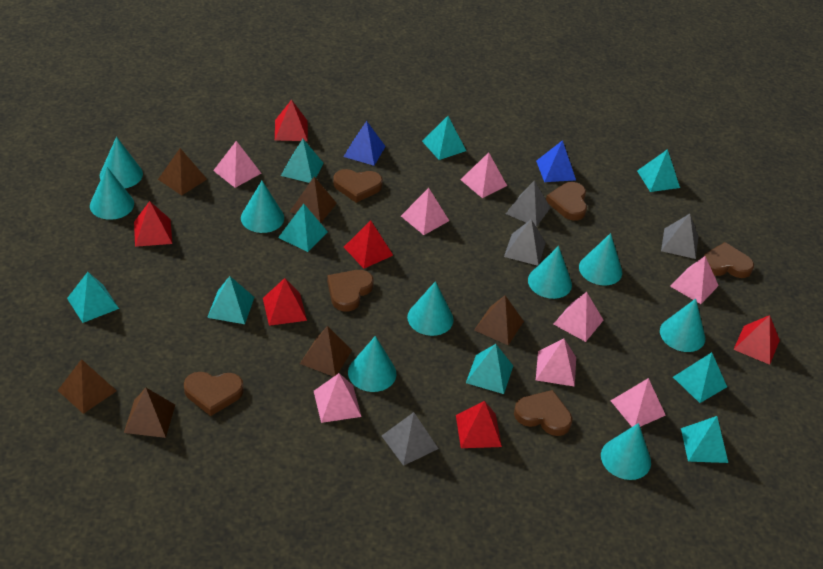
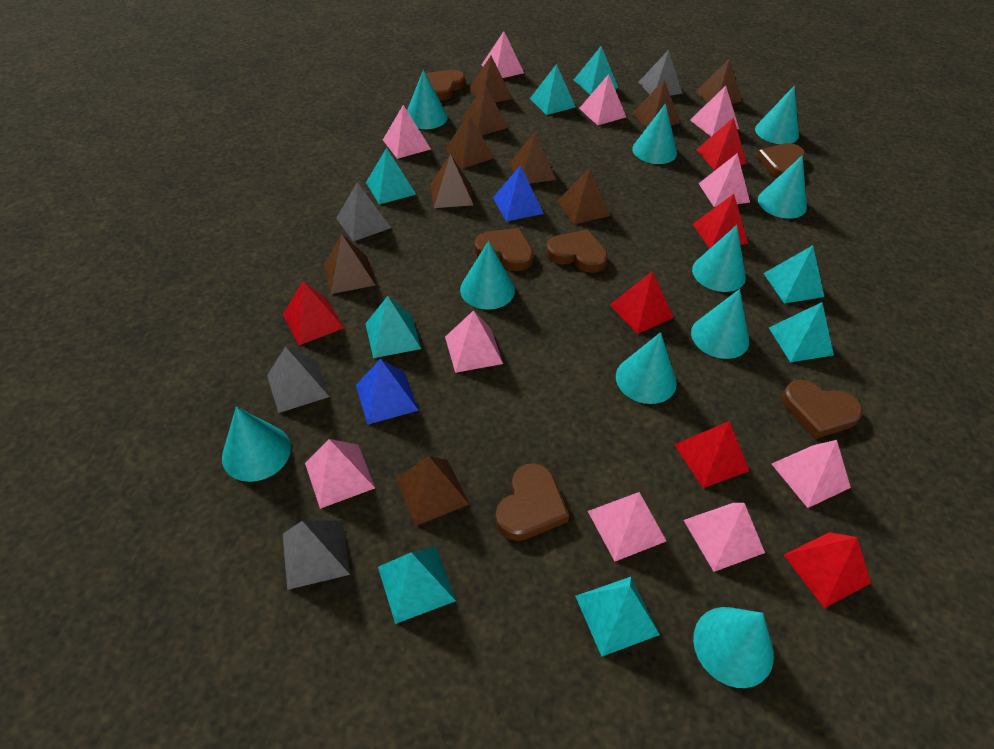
brown pyramid: [57,359,117,414] [124,388,175,438] [158,148,207,196] [290,177,337,223] [300,326,352,377] [474,296,524,345] = 6 -> [324,234,376,294] [396,456,469,526] [430,154,474,208] [444,115,494,169] [461,85,508,135] [469,56,512,102] [509,131,556,184] [557,168,611,224] [632,80,680,127] [695,58,742,104] = 10
pink pyramid: [213,141,261,188] [314,373,362,423] [401,188,449,235] [460,152,507,198] [536,338,576,387] [553,292,603,342] [611,378,666,427] [670,256,719,304] = 8 -> [305,439,375,509] [383,105,431,159] [445,310,503,373] [482,31,524,78] [579,74,626,125] [588,492,666,561] [684,503,765,572] [690,86,739,136] [698,153,750,207] [772,440,851,508] = 10
turquoise cone: [90,167,134,220] [100,137,143,188] [241,181,284,233] [348,336,397,392] [407,281,454,336] [528,246,572,299] [579,233,622,286] [601,423,651,480] [660,299,705,352] = 9 -> [222,407,291,482] [407,70,448,129] [460,241,515,310] [616,332,677,404] [632,103,677,164] [691,289,749,359] [692,225,746,292] [693,607,774,688] [755,85,799,144] [758,155,807,219] = 10
turquoise pyramid: [67,272,119,323] [207,276,255,324] [278,204,328,252] [281,139,324,183] [422,116,466,160] [466,344,513,394] [637,149,680,192] [673,352,727,403] [681,416,728,463] = 9 -> [365,296,421,358] [366,148,417,204] [378,546,456,624] [530,64,576,115] [574,46,618,95] [575,577,660,657] [763,245,824,304] [769,302,834,363] = 8

